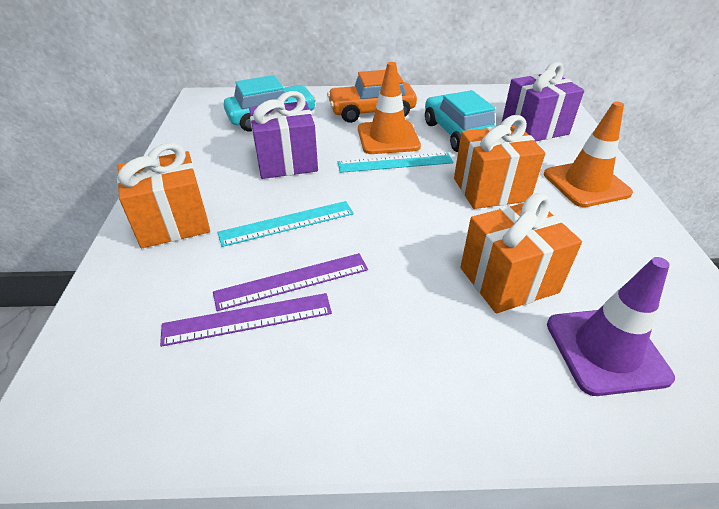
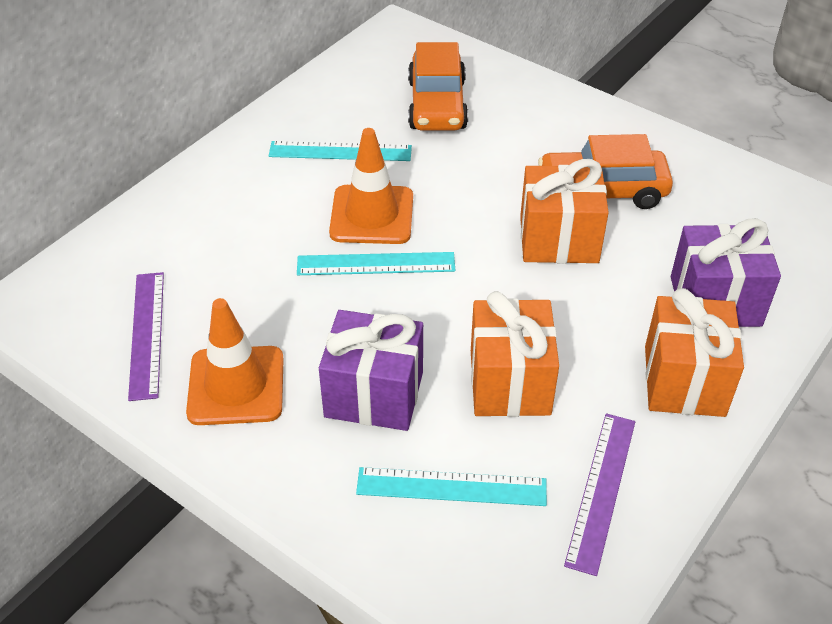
orange car: [327,70,417,123] = 1 -> [408,42,468,131] [538,134,673,209] = 2
purple traffic cone: [547,257,675,396] = 1 -> none = 0
turquoise car: [224,75,316,131] [425,90,497,152] = 2 -> none = 0
turquoise ruler: [218,201,354,247] [338,152,453,173] = 2 -> [269,141,412,161] [297,252,455,275] [356,467,547,506] = 3

